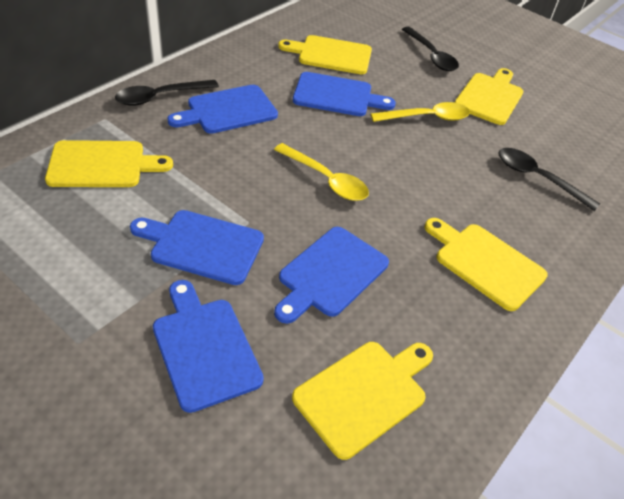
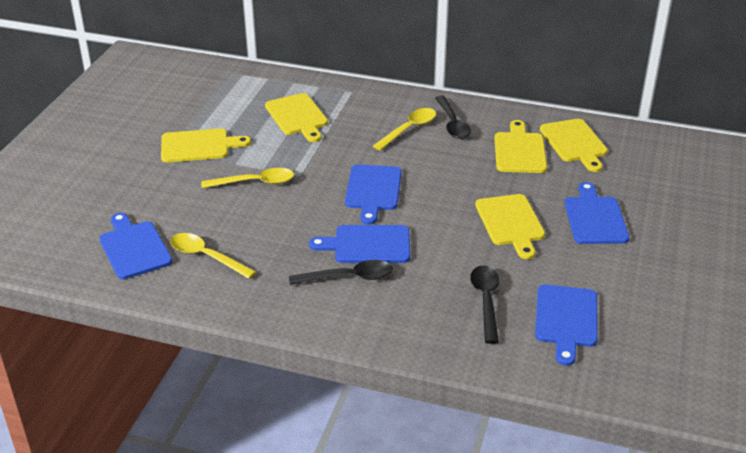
yellow spoon: [274,143,369,201] [371,102,470,122] = 2 -> [170,233,256,279] [201,168,294,188] [373,108,436,150] = 3

